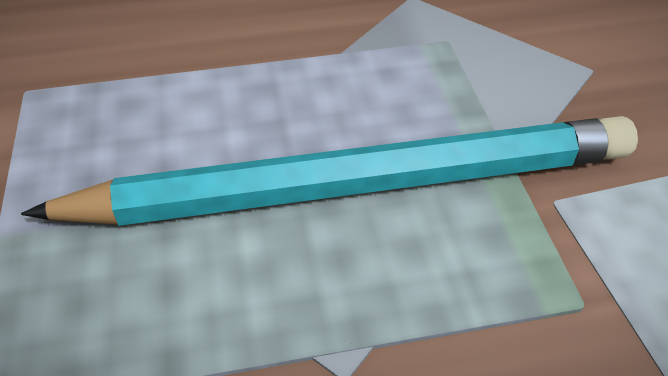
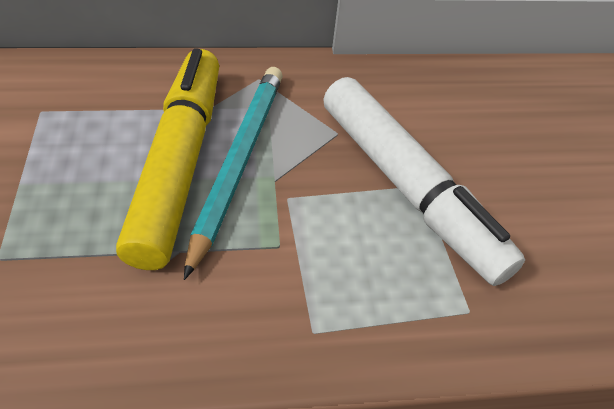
white marker: none = 0 -> [323,77,525,286] = 1
yellow marker: none = 0 -> [116,48,219,270] = 1

